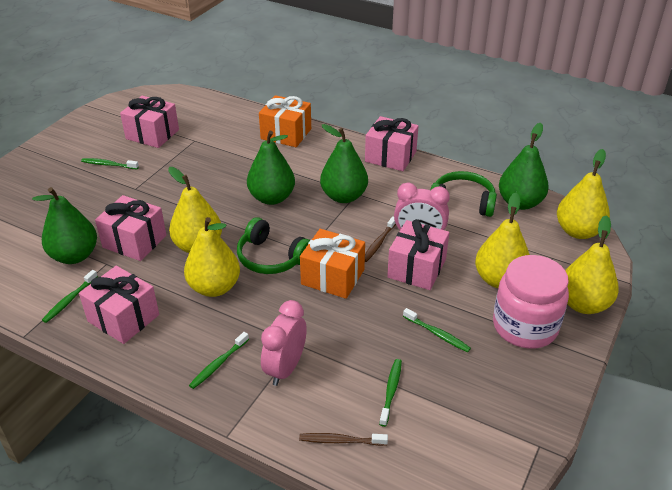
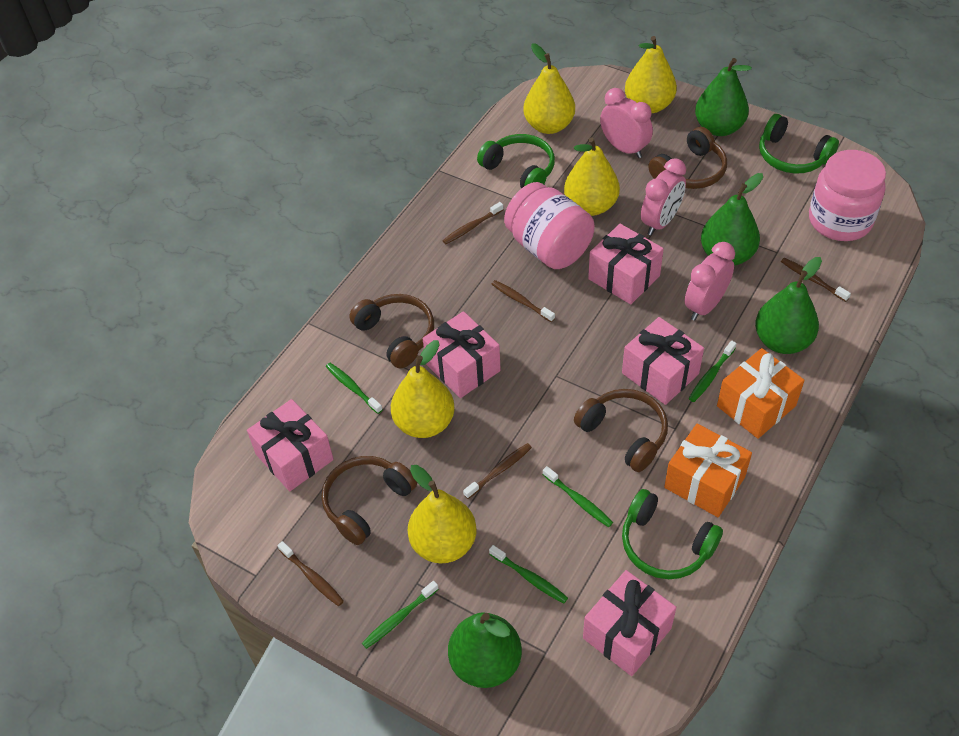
brown headphones: none = 0 -> [321,456,417,545] [349,294,434,368] [574,389,668,472] [648,127,727,189] = 4
brown toothbrush: [299,433,388,446] [365,216,396,262] = 2 -> [278,541,344,606] [442,202,503,244] [463,443,532,499] [492,280,555,322] [781,258,851,302] = 5
green headphones: [237,217,310,274] [431,171,497,217] = 2 -> [477,134,555,188] [622,489,723,579] [759,114,839,174] = 3
pink clock: [261,300,307,386] [394,183,450,232] = 2 -> [600,88,653,158] [641,158,686,235] [684,242,735,321] = 3
pink jar: [493,255,569,349] = 1 -> [504,182,595,269] [809,150,886,241] = 2

